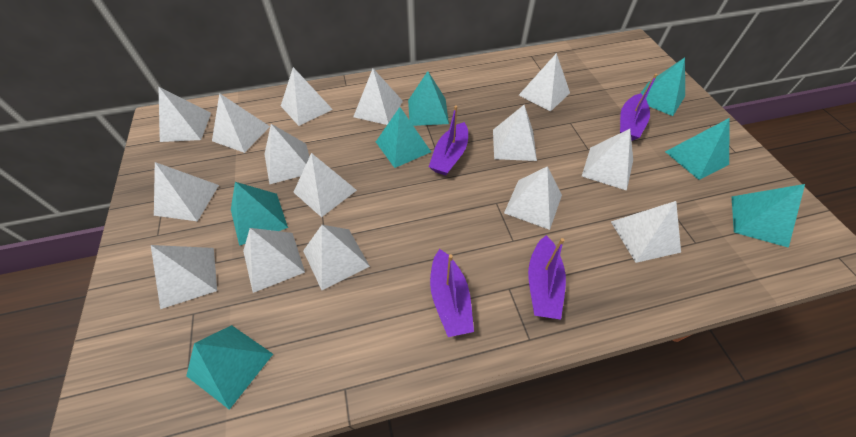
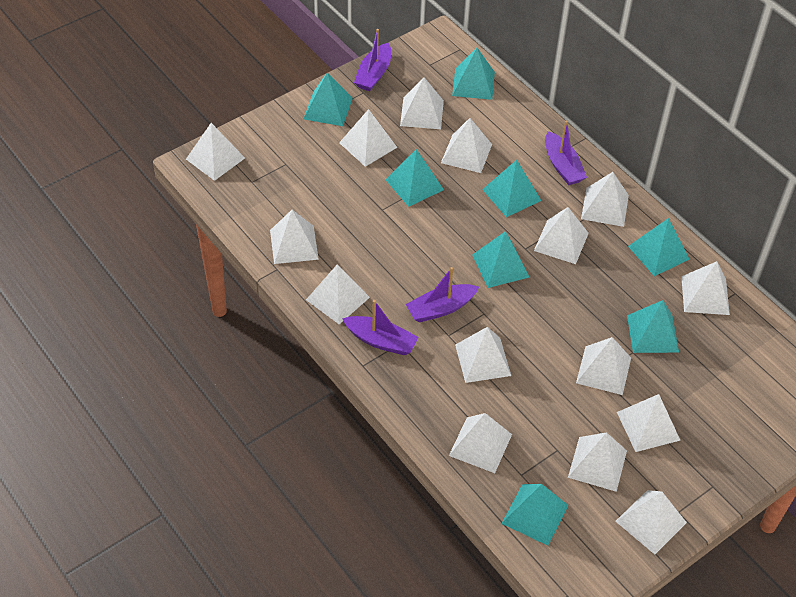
turquoise pyramid: [186,325,273,410] [231,182,288,246] [376,107,431,168] [408,71,449,126] [641,57,685,116] [665,118,730,180] [731,184,805,248] = 7 -> [304,72,353,126] [385,149,444,207] [452,48,495,100] [472,231,529,288] [482,160,541,217] [501,484,568,545] [627,300,679,353] [628,218,690,276] = 8

